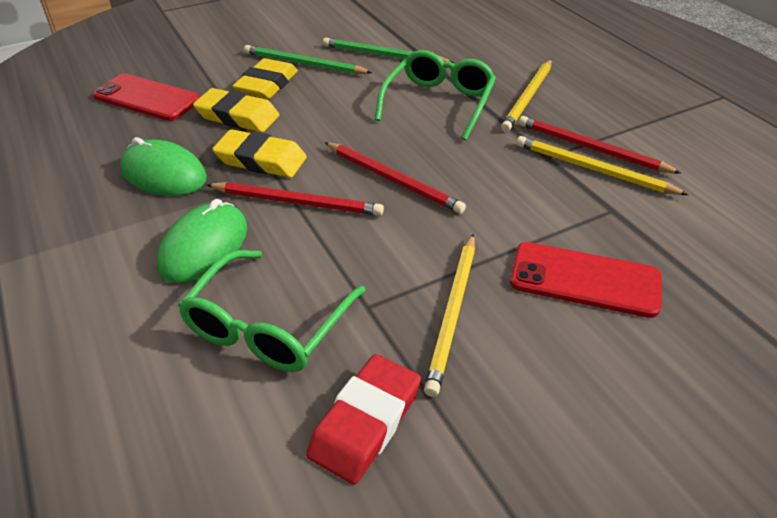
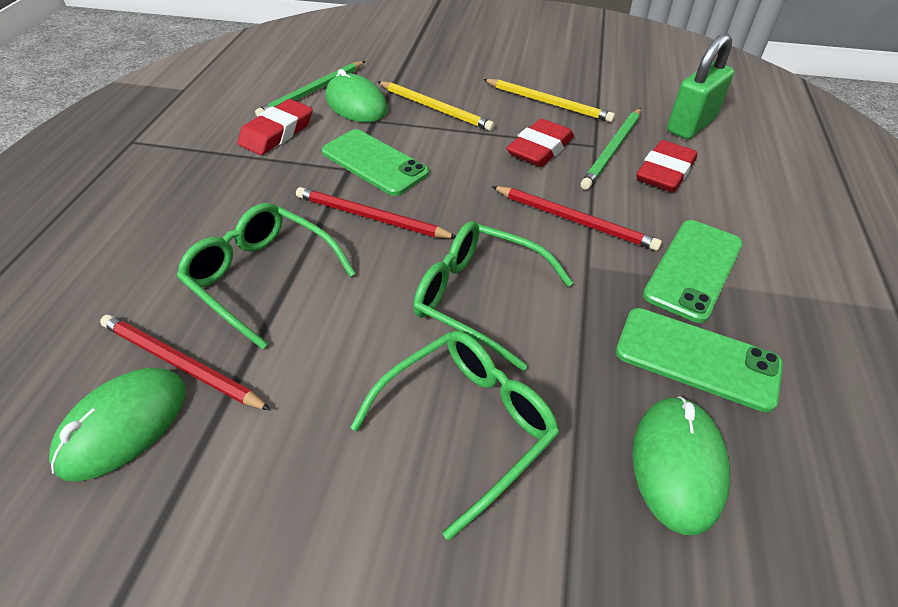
green glasses: [178,250,366,372] [375,50,496,140] = 2 -> [177,203,356,349] [350,331,559,540] [413,221,573,371] = 3
green mouse: [120,137,207,196] [157,199,248,283] = 2 -> [49,368,186,481] [326,69,388,123] [632,396,730,535] = 3
green padlock: none = 0 -> [667,33,734,139] = 1
green phone: none = 0 -> [322,129,429,196] [616,308,783,412] [643,220,743,323] = 3
red eraser: [306,354,421,485] = 1 -> [238,99,313,155] [506,119,574,167] [636,140,697,192] = 3
red phone: [93,74,200,121] [510,242,661,318] = 2 -> none = 0
yellow eraser: [193,88,279,132] [212,129,307,178] [232,58,298,99] = 3 -> none = 0
yellow pencil: [424,234,475,397] [501,59,552,132] [516,136,688,195] = 3 -> [378,81,495,131] [483,79,615,122] = 2

